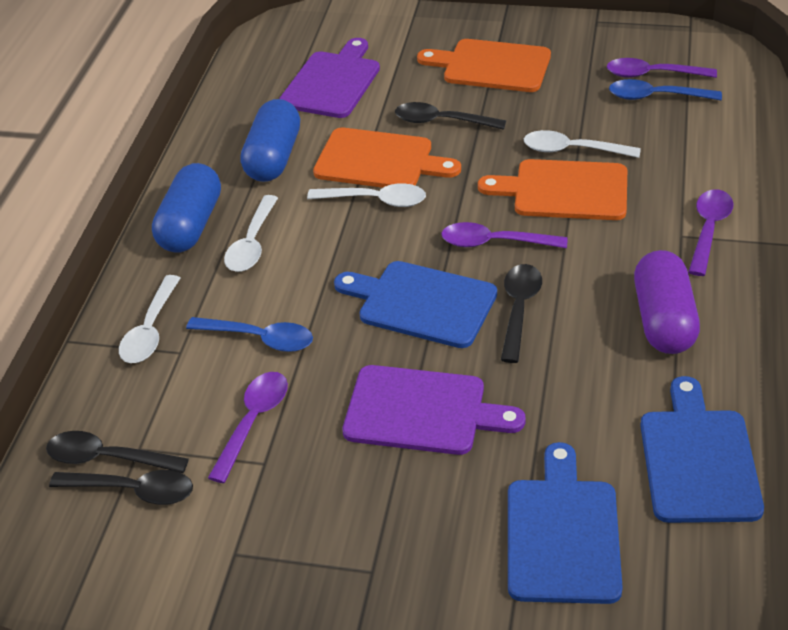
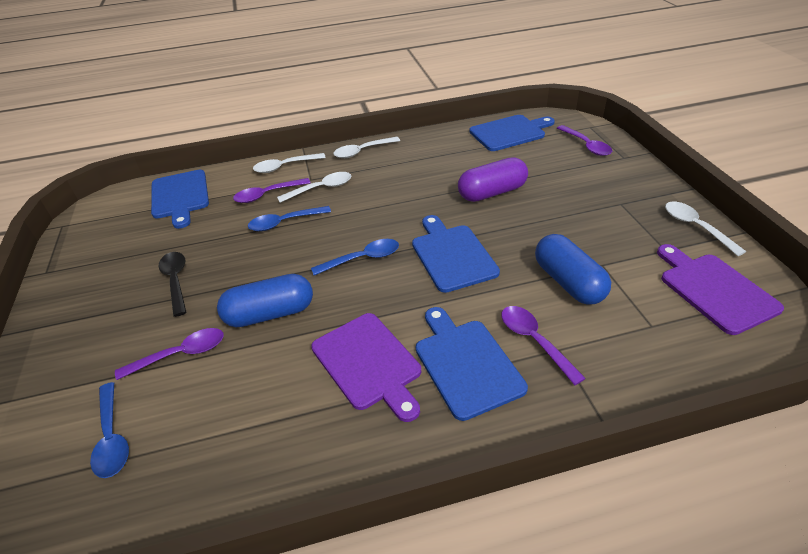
black spoon: [46,431,189,473] [49,470,193,505] [395,102,506,130] [501,264,542,363] = 4 -> [159,252,186,317] = 1
blue cutting board: [334,261,497,348] [508,442,623,604] [640,376,764,523] = 3 -> [151,170,209,229] [412,215,500,293] [416,307,528,421] [469,115,555,151] = 4
blue spoon: [186,317,313,352] [609,79,722,100] = 2 -> [90,382,129,478] [248,206,331,231] [311,239,399,276] = 3
orange cutting board: [313,128,461,188] [417,39,551,92] [478,159,627,220] = 3 -> none = 0

